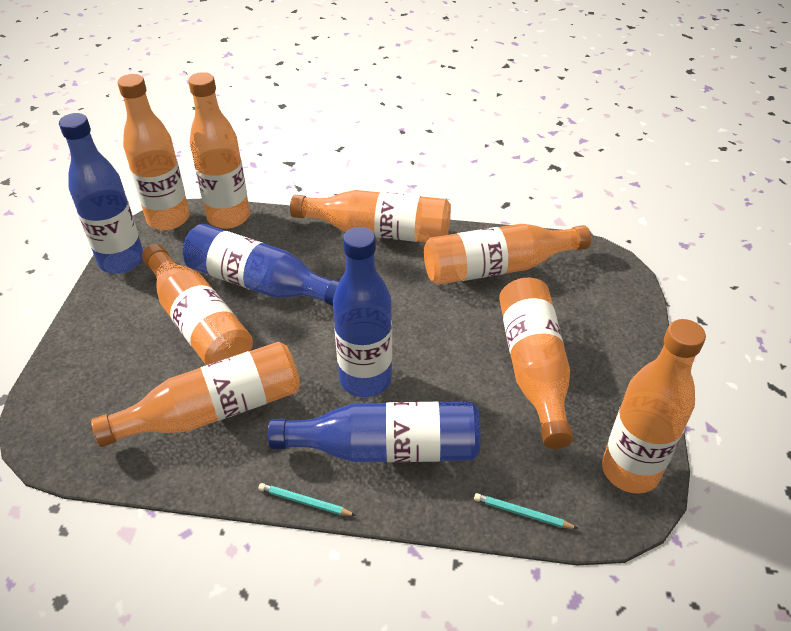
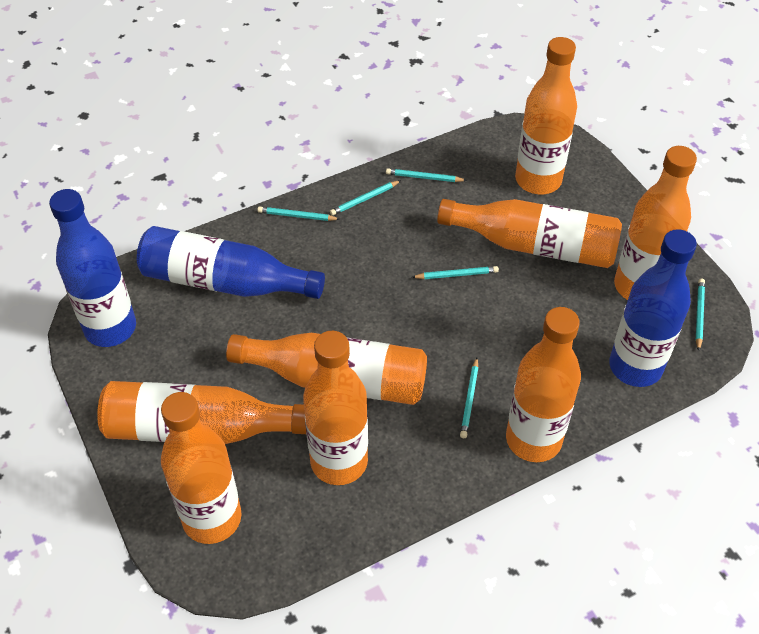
blue bottle: [59,113,143,274] [182,224,339,306] [268,402,480,462] [333,227,392,397] = 4 -> [49,189,136,347] [137,226,325,299] [609,229,697,387] = 3
turquoise pencil: [259,483,356,516] [474,493,578,529] = 2 -> [257,207,340,221] [330,180,401,216] [386,168,467,182] [412,266,499,279] [460,358,479,438] [696,279,705,351] = 6

